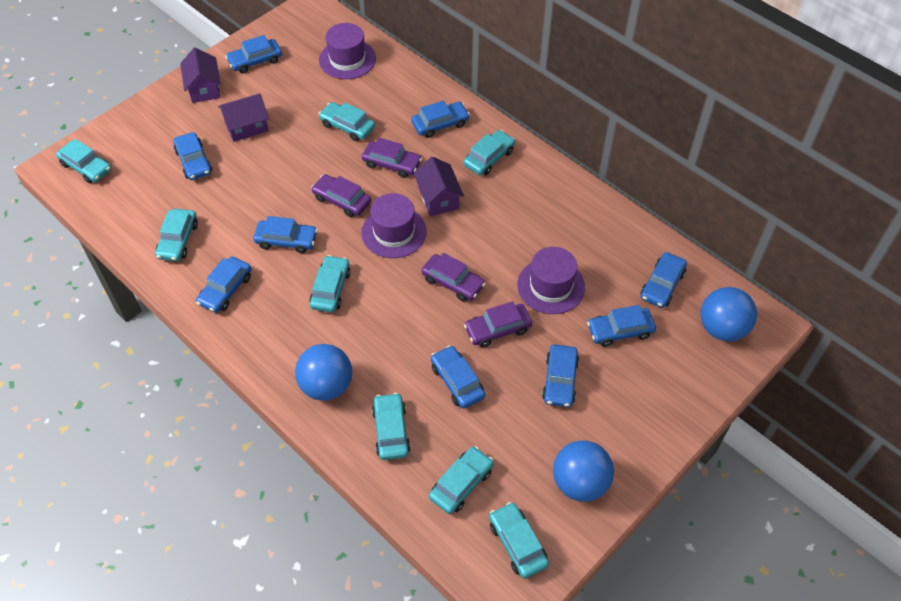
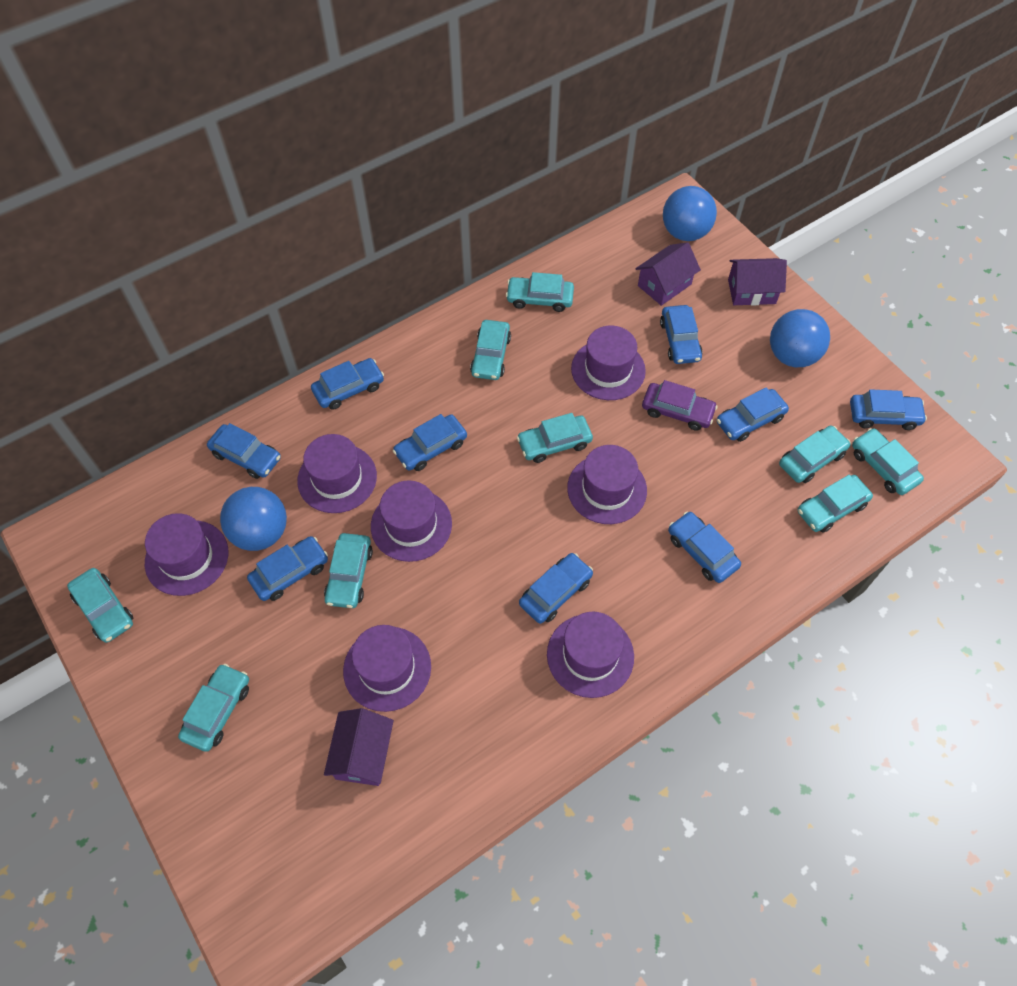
purple car: [311,174,371,217] [362,138,422,178] [421,253,486,301] [464,301,532,347] = 4 -> [642,380,718,431] = 1
purple hat: [319,23,376,79] [361,193,427,258] [517,247,585,314] = 3 -> [145,513,228,596] [297,434,377,513] [343,625,431,712] [371,480,452,562] [547,612,634,698] [567,445,647,524] [571,326,646,400] = 7
turquoise car: [56,139,111,183] [155,209,198,261] [309,255,351,313] [319,102,375,141] [372,393,411,460] [429,446,494,514] [463,130,515,175] [489,502,549,579] = 8 -> [67,568,133,643] [178,664,249,752] [324,533,373,608] [470,320,511,380] [506,272,574,312] [517,413,593,463] [779,425,850,483] [797,475,873,533] [852,428,924,495] = 9

